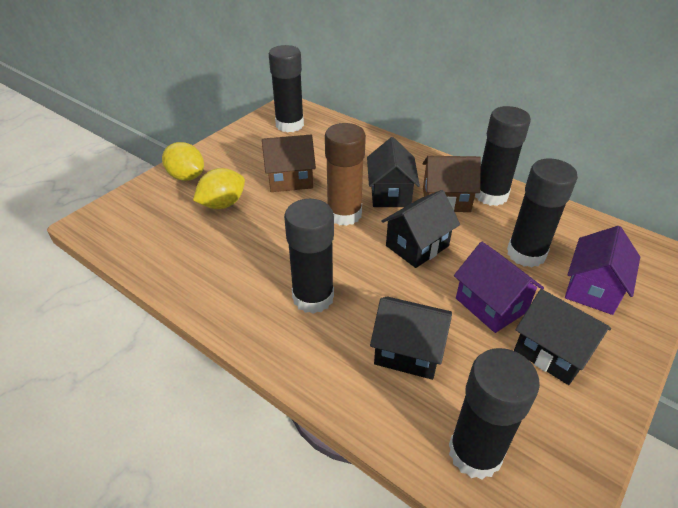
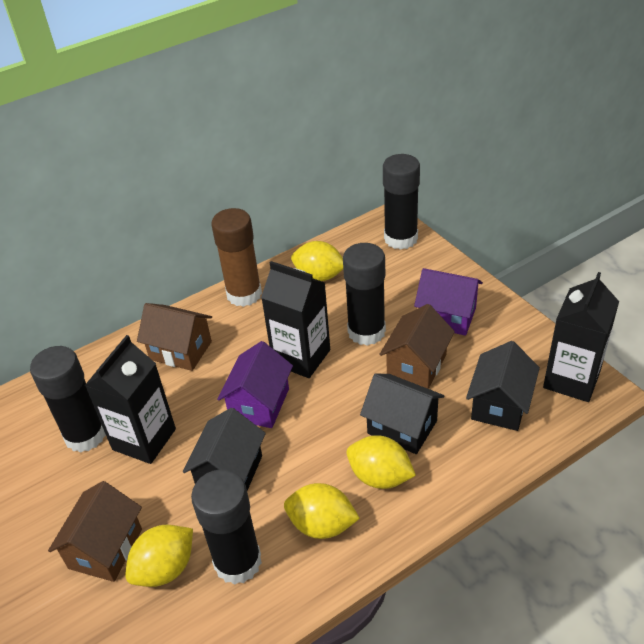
black carton: none = 0 -> [85,335,176,464] [261,261,330,378] [543,272,619,402] = 3
black glue stick: [269,45,304,133] [284,199,334,314] [449,348,540,480] [475,106,531,206] [507,159,578,267] = 5 -> [30,346,106,453] [191,469,262,585] [343,243,386,346] [383,154,420,250] = 4
black house: [367,137,420,207] [370,296,452,380] [381,190,460,268] [514,289,611,385] = 4 -> [183,408,266,491] [360,374,444,454] [466,341,540,431] = 3
brown house: [262,135,316,192] [423,156,481,212] = 2 -> [48,481,142,582] [137,303,212,371] [379,304,455,389] = 3
yellow lemon: [162,142,204,181] [193,168,245,209] = 2 -> [125,525,193,587] [284,483,360,539] [291,241,343,281] [347,435,416,489] = 4

